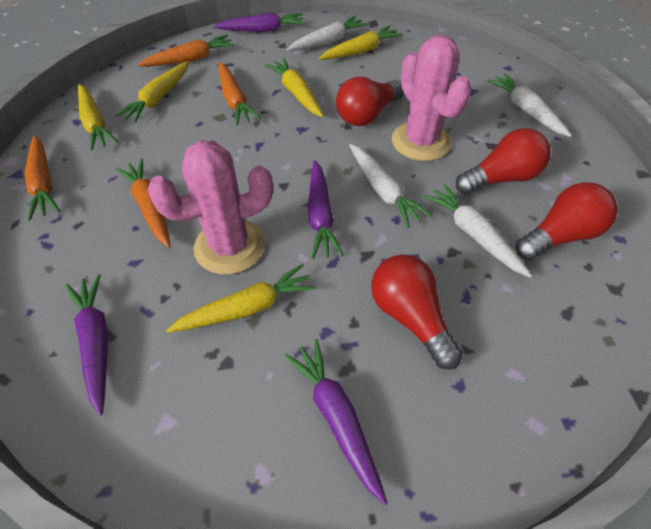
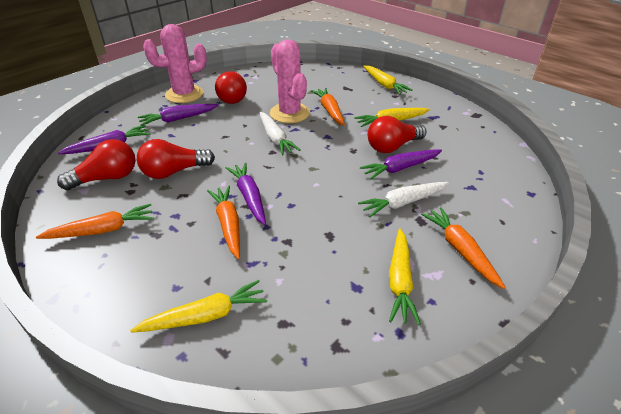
white carrot: [287,16,368,51] [349,144,432,228] [423,184,532,278] [487,73,572,137] = 4 -> [259,112,300,155] [358,182,449,218] = 2
yellow carrot: [78,84,118,151] [115,61,189,123] [166,264,316,333] [264,58,323,117] [319,25,403,60] = 5 -> [130,280,267,333] [354,108,430,127] [363,65,413,95] [389,229,421,325] = 4

